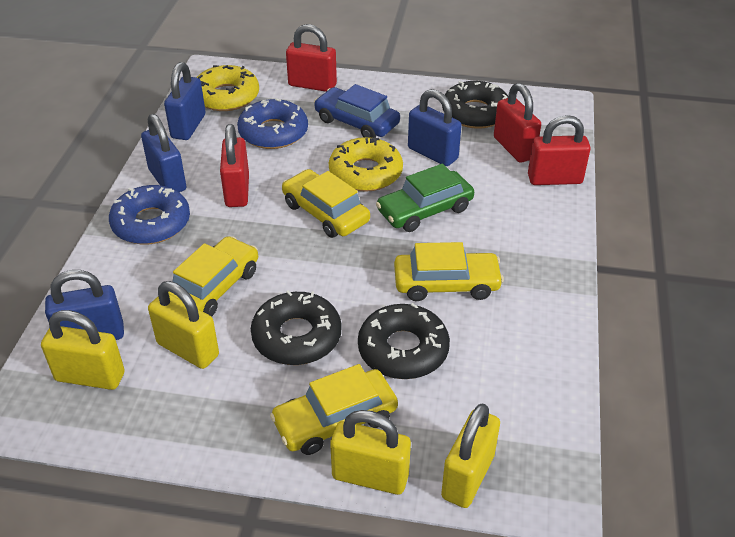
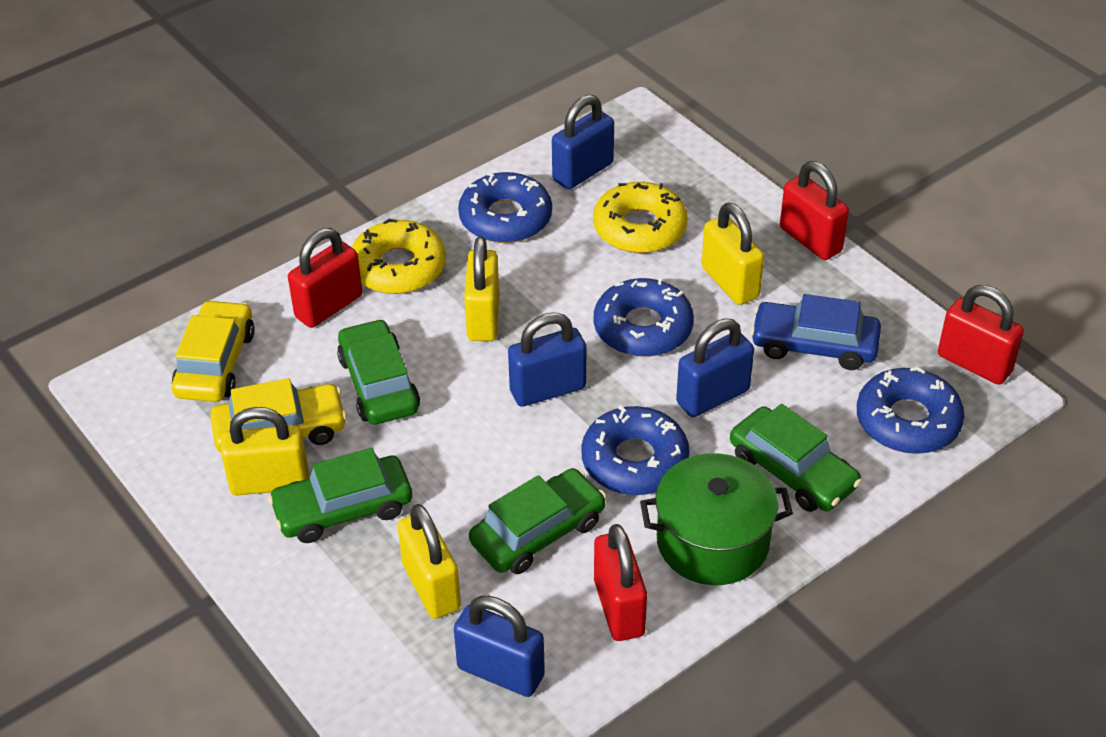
black donut: [251,290,342,365] [358,303,450,379] [442,81,508,129] = 3 -> none = 0
blue donut: [109,185,190,245] [237,98,308,149] = 2 -> [458,172,552,243] [581,405,689,495] [594,278,694,357] [857,367,964,454] = 4
green car: [376,164,474,232] = 1 -> [268,448,412,543] [337,319,420,425] [469,468,606,574] [730,404,862,512] = 4
green pot: none = 0 -> [640,453,793,585] = 1
yellow car: [168,236,258,317] [270,364,398,455] [282,169,370,238] [394,242,504,301] = 4 -> [172,300,255,402] [210,378,347,453] = 2

